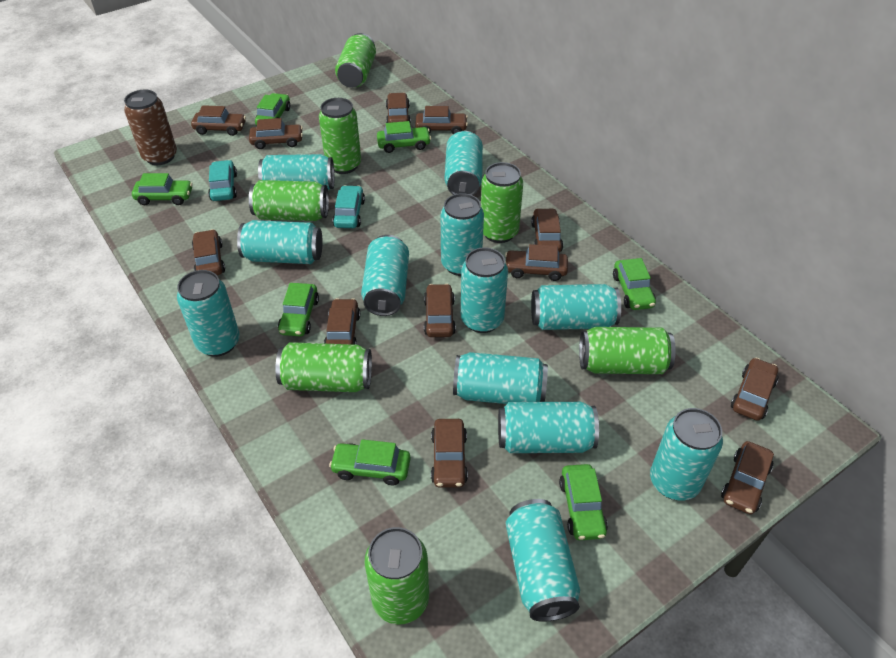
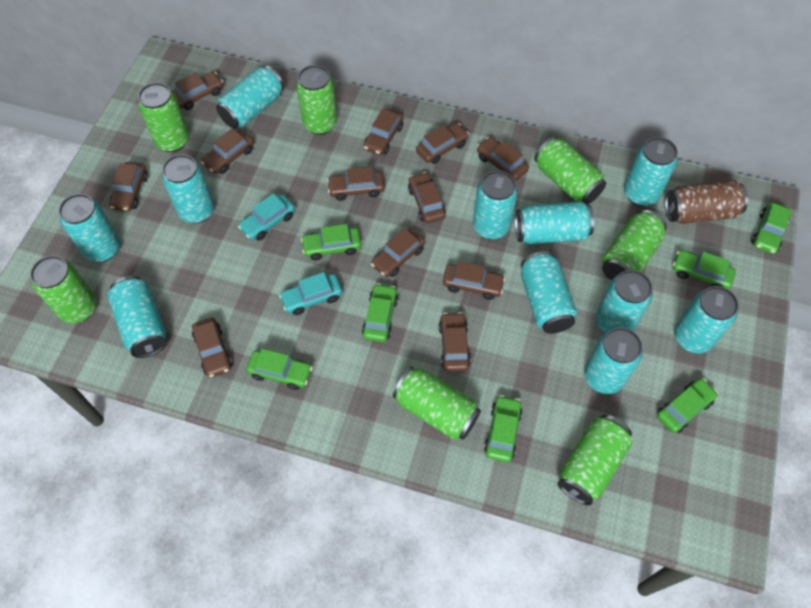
turquoise can: [177,270,240,357] [237,220,323,264] [258,154,334,190] [361,235,409,316] [441,193,484,276] [445,131,483,195] [453,352,548,404] [461,247,508,333] [498,402,599,453] [506,499,580,622] [531,284,621,330] [650,408,723,501] = 12 -> [59,194,120,262] [108,276,166,358] [162,154,214,223] [216,65,284,128] [473,171,518,239] [515,201,594,244] [521,251,577,334] [584,327,643,394] [596,270,653,333] [624,137,678,206] [674,286,739,353] = 11

